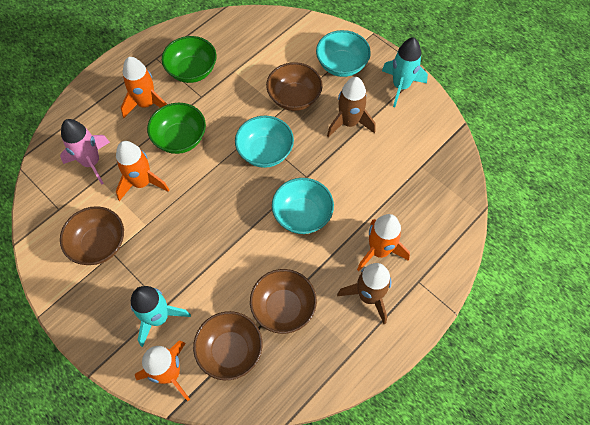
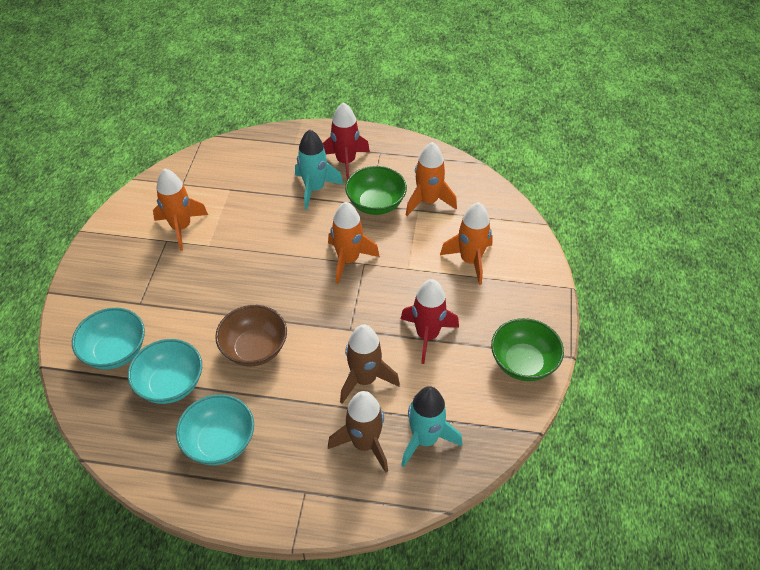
brown bowl: [60,206,124,265] [193,311,262,380] [250,269,317,334] [266,62,323,111] = 4 -> [215,305,287,366] = 1
pink rocket: [60,119,110,185] = 1 -> none = 0
red rocket: none = 0 -> [323,102,370,180] [401,279,459,364] = 2

